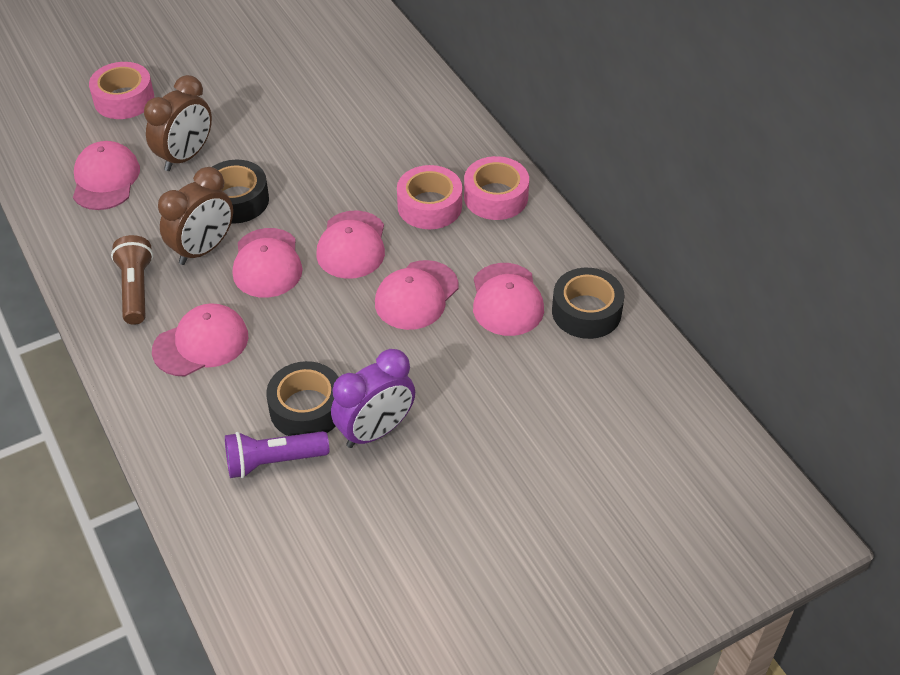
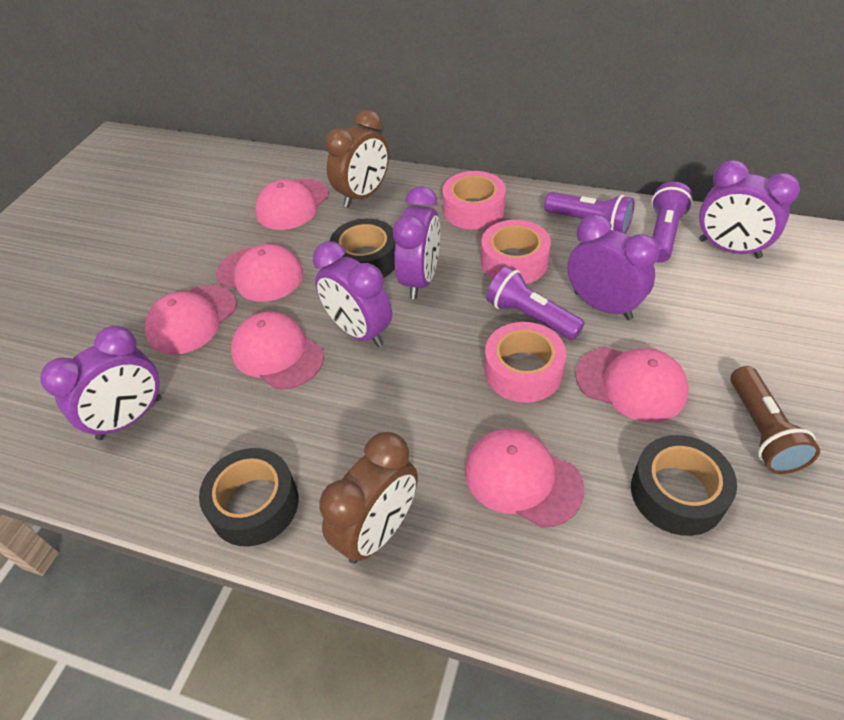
purple clock: [331,349,415,448] = 1 -> [40,325,161,440] [313,241,392,347] [393,186,440,299] [567,214,659,320] [699,160,800,259] = 5
purple flashlight: [225,431,329,478] = 1 -> [486,266,585,340] [544,192,635,234] [651,182,693,263] = 3

